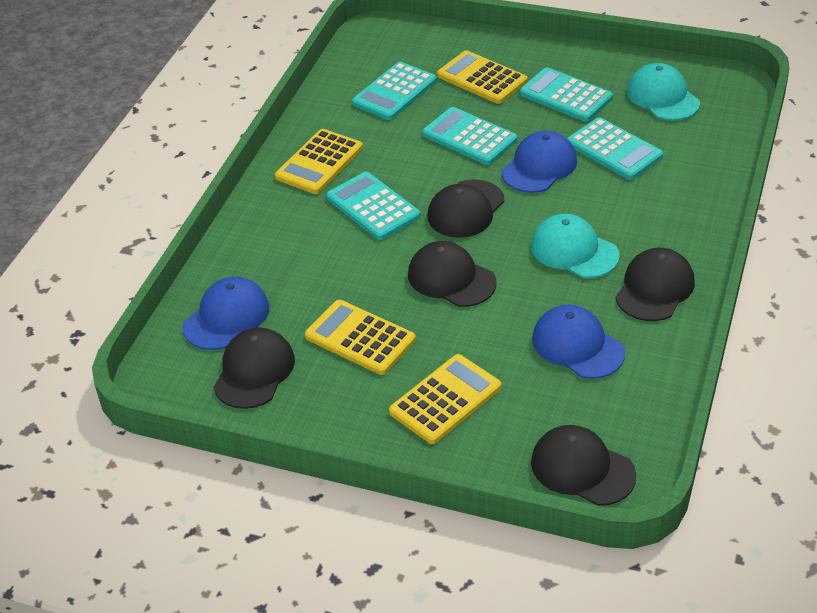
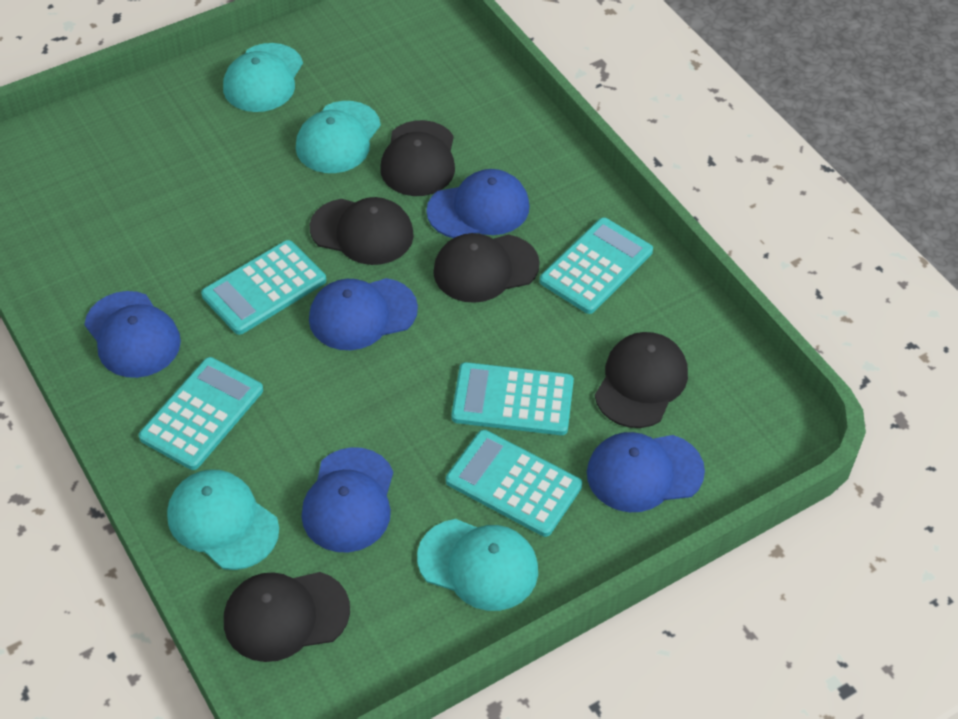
blue cap: [183,277,269,350] [502,131,577,193] [532,304,625,379] = 3 -> [84,291,181,378] [301,447,393,552] [309,278,418,350] [426,169,530,238] [587,432,705,512] = 5
turquoise cap: [531,214,620,278] [627,63,700,121] = 2 -> [167,469,279,570] [223,43,303,112] [296,101,381,173] [417,519,538,611] = 4
yellow calculator: [275,129,363,194] [305,300,416,375] [389,354,501,444] [437,50,528,104] = 4 -> none = 0

